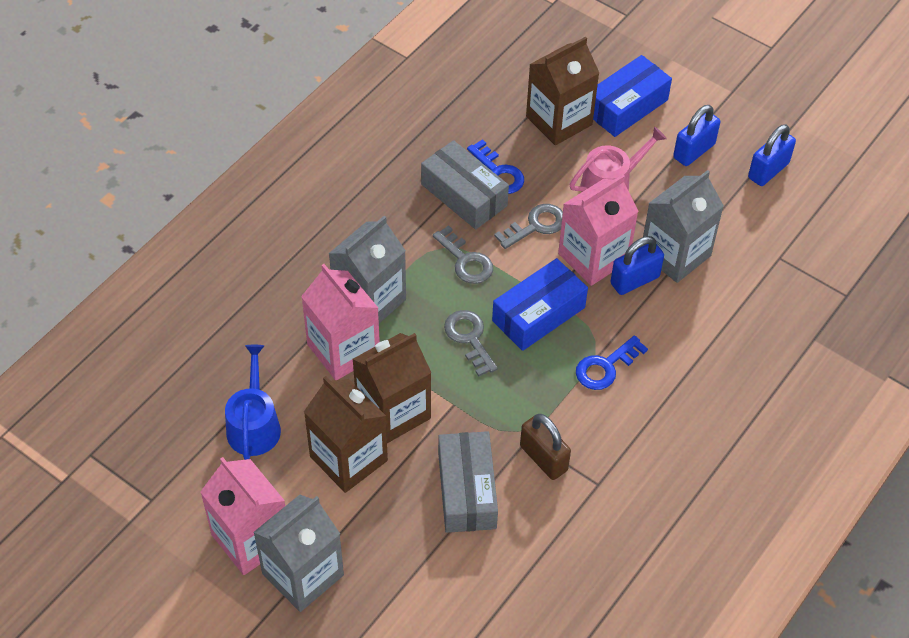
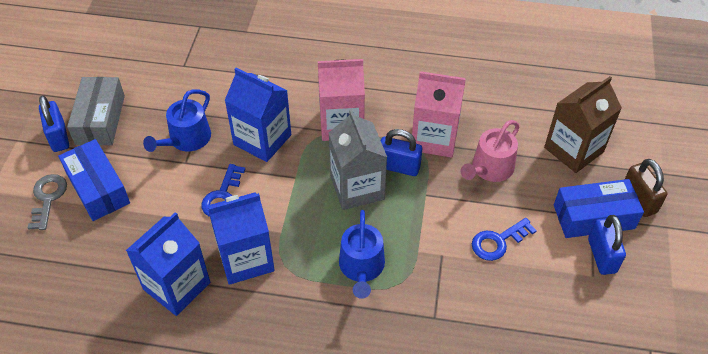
blue carton: none = 0 -> [126,212,210,316] [207,192,275,285] [224,68,291,162] = 3
blue watering can: [225,345,281,460] = 1 -> [143,89,211,152] [339,210,385,299] = 2
brown carton: [304,376,388,493] [352,333,431,443] [526,37,599,145] = 3 -> [544,76,622,173] = 1
grey box: [421,140,509,229] [438,431,498,533] = 2 -> [67,77,125,145] = 1
grey carton: [253,495,344,612] [328,216,406,323] [641,170,724,283] = 3 -> [329,109,387,210] = 1
grey key: [433,225,493,284] [444,310,498,377] [494,204,563,249] = 3 -> [28,174,67,230] = 1
pink carton: [200,457,285,575] [301,264,380,380] [558,175,639,286] = 3 -> [318,59,365,141] [412,71,466,158] = 2

